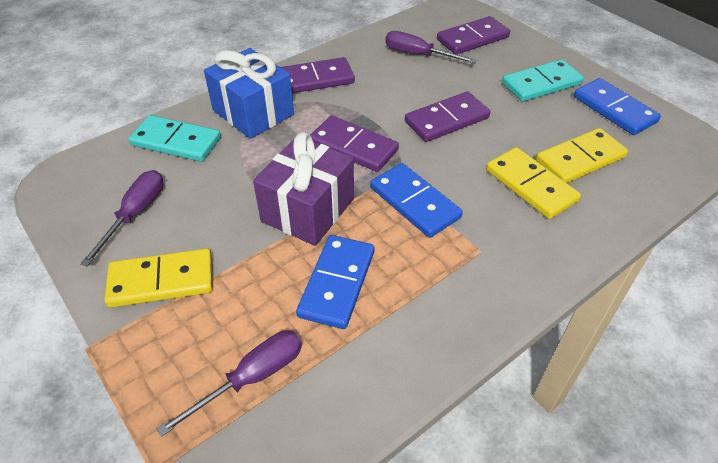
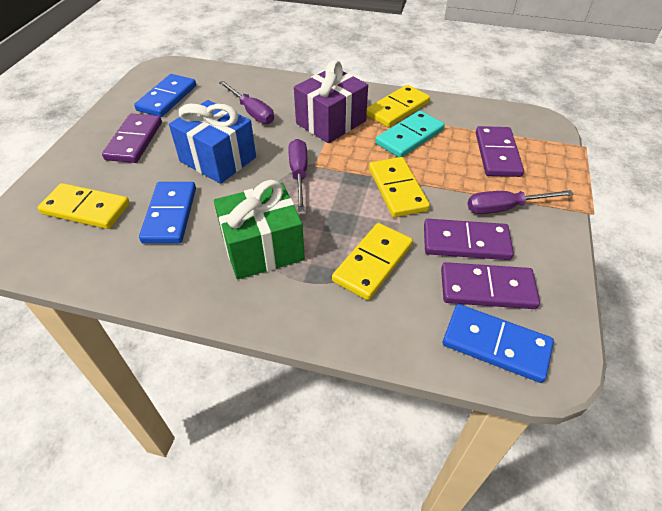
green gift: none = 0 -> [214,180,305,280] = 1
turquoise domino: [129,115,221,162] [502,59,584,102] = 2 -> [375,111,445,157] = 1
yellow domino: [104,248,213,307] [486,147,581,219] [536,128,628,183] = 3 -> [38,183,130,229] [332,223,413,300] [366,85,430,127] [369,157,430,217] = 4

